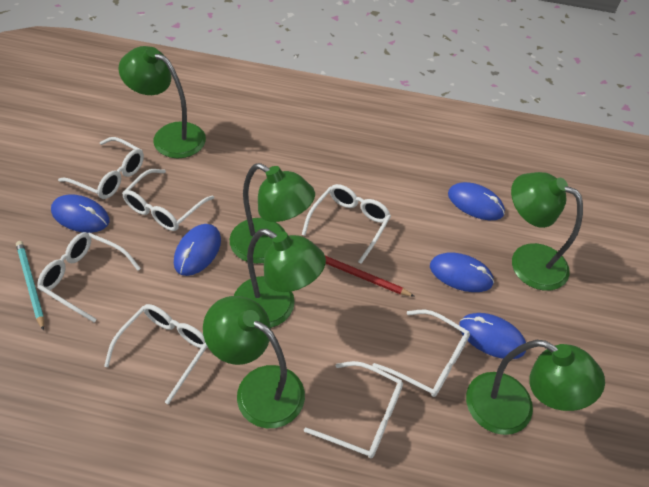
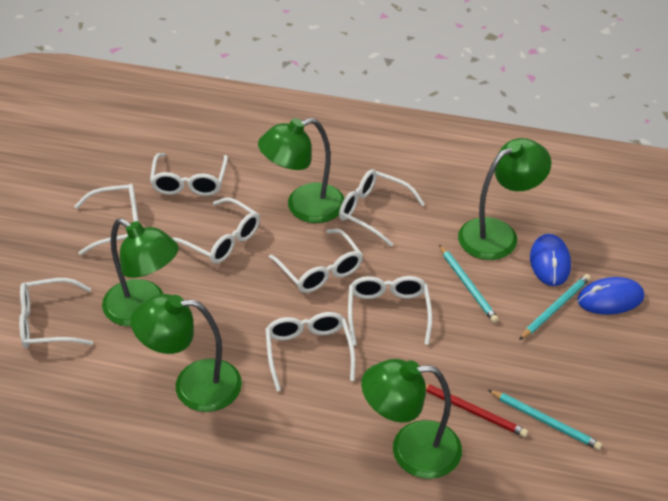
blue mouse: [51,194,109,233] [174,224,221,276] [430,253,494,292] [448,182,505,220] [459,313,526,359] = 5 -> [530,234,571,286] [577,277,644,315] = 2
green lamp: [118,46,206,158] [203,296,305,428] [230,163,315,264] [234,229,326,328] [466,340,605,435] [511,172,583,291] = 6 -> [102,218,179,326] [131,294,242,412] [258,118,345,223] [361,359,462,479] [458,138,551,260] = 5
turquoise pencil: [16,241,44,331] = 1 -> [439,245,499,323] [488,390,602,450] [519,274,591,340] = 3
white glasses: [37,232,141,322] [58,137,144,199] [104,304,208,404] [122,169,214,231] [302,184,391,264] [304,361,403,459] [372,310,470,397] = 7 -> [19,278,93,348] [74,184,139,255] [150,153,228,196] [172,198,260,264] [265,312,355,391] [269,229,363,293] [339,169,425,247] [348,276,432,345] = 8

